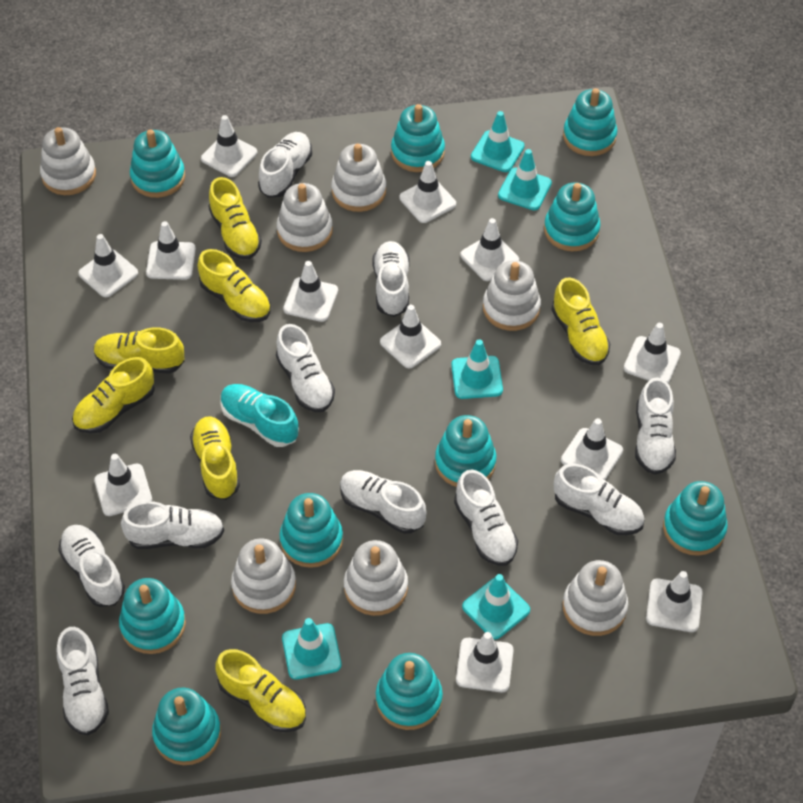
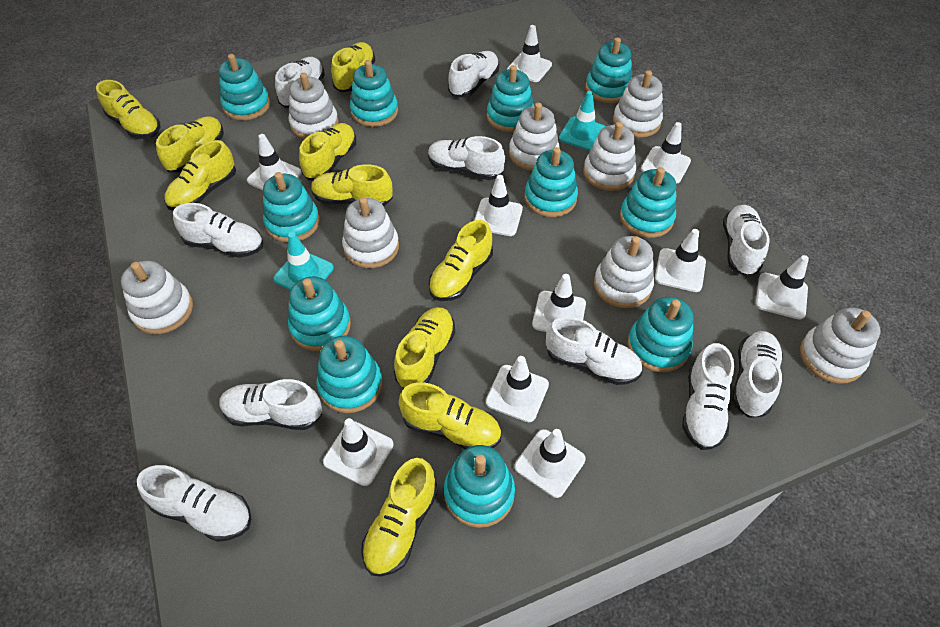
turquoise shoe: [220,384,299,447] = 1 -> none = 0
turquoise stacking toy: [119,578,186,654] [130,130,185,198] [152,687,221,765] [279,493,343,568] [376,653,443,730] [391,104,445,172] [435,415,496,487] [544,183,601,251] [563,88,617,156] [663,481,728,556] = 10 -> [219,54,270,120] [263,172,320,243] [288,277,351,351] [316,336,383,413] [350,60,398,127] [444,445,515,528] [487,65,534,132] [525,147,578,217] [585,37,632,103] [620,167,676,238] [628,297,694,372] = 11
turquoise traffic cone: [282,618,341,680] [451,339,503,399] [462,574,530,639] [471,111,525,172] [498,149,552,210] = 5 -> [273,232,334,290] [559,91,606,151] = 2
white stacking toy: [40,127,96,195] [231,538,296,614] [277,183,333,252] [332,144,386,212] [344,540,408,616] [483,260,541,331] [563,560,628,636] = 7 -> [121,261,193,334] [289,73,339,139] [342,197,399,268] [509,102,560,171] [583,122,636,191] [594,236,654,308] [613,70,663,138] [800,307,881,384] = 8
white traffic cone: [78,234,138,297] [94,454,152,516] [146,221,196,280] [201,115,257,177] [283,261,338,322] [380,305,441,368] [399,161,456,223] [456,632,514,692] [460,218,519,281] [561,418,623,480] [624,323,681,383] [646,571,703,632] = 12 -> [247,134,302,190] [323,418,394,486] [474,175,523,236] [486,356,549,422] [507,25,552,82] [514,429,586,498] [532,274,586,332] [641,122,691,184] [655,229,706,292] [755,255,809,320] = 10
yellow shoe: [72,357,155,434] [94,327,185,374] [190,417,240,500] [198,249,271,322] [208,177,262,259] [216,649,306,732] [551,277,611,365] = 7 -> [96,80,160,139] [156,116,224,173] [164,140,236,211] [299,123,357,180] [311,164,393,206] [331,42,376,92] [361,458,438,577] [394,307,455,388] [399,382,501,449] [428,220,493,301] = 10

